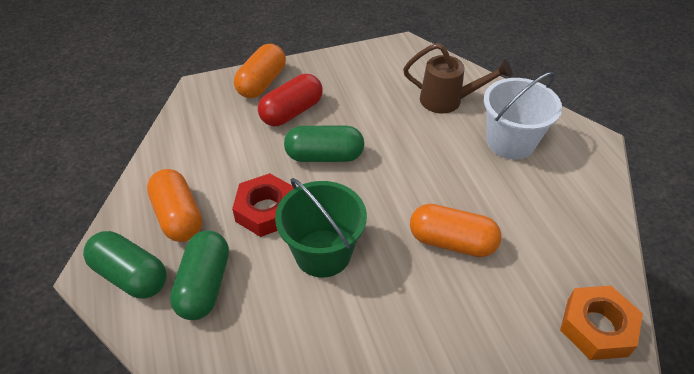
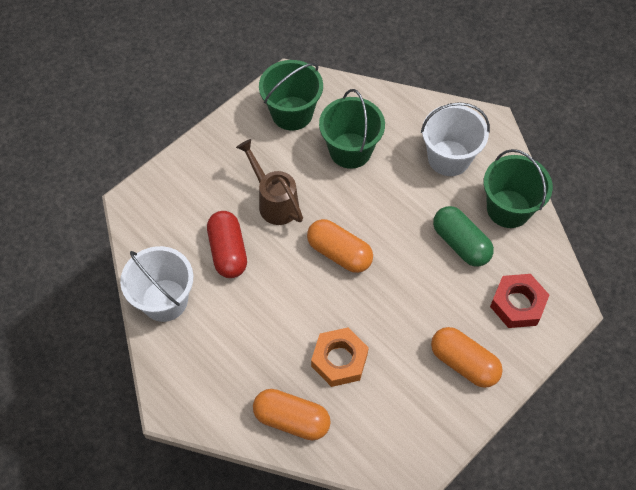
green bucket: [275,178,367,278] = 1 -> [259,60,323,131] [319,89,385,169] [484,149,553,228] = 3
green capsule: [83,231,166,299] [170,230,229,320] [284,126,364,162] = 3 -> [433,206,494,266] = 1
white bucket: [484,72,562,159] = 1 -> [120,246,193,322] [421,102,490,176] = 2

